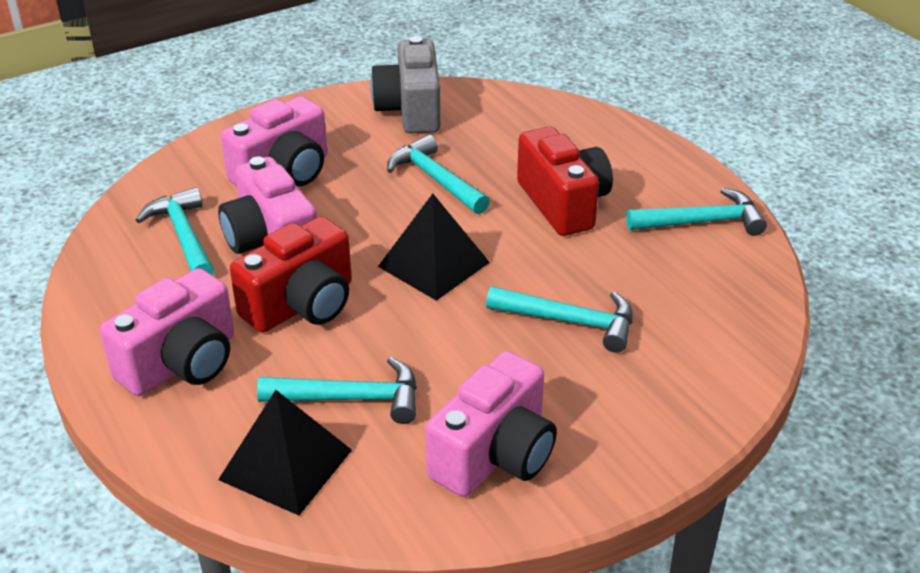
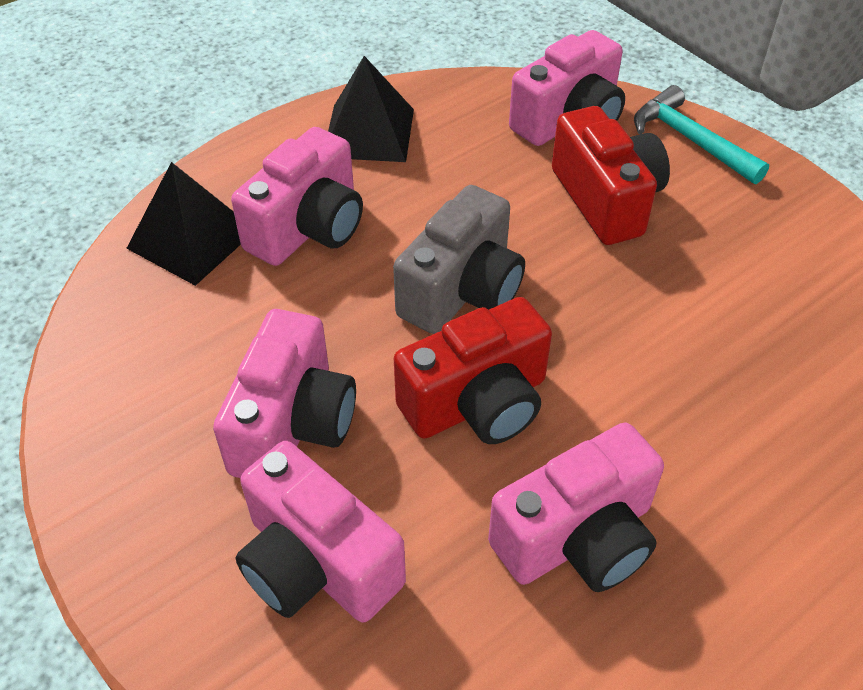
pink camera: [100,268,234,396] [218,157,317,254] [221,96,327,187] [425,351,557,497] = 4 -> [213,309,356,478] [231,127,363,266] [235,441,406,623] [488,423,664,592] [509,30,625,146] = 5
turquoise hammer: [136,187,214,275] [257,357,417,424] [387,135,490,214] [486,286,633,353] [626,188,767,236] = 5 -> [634,85,769,184] = 1

